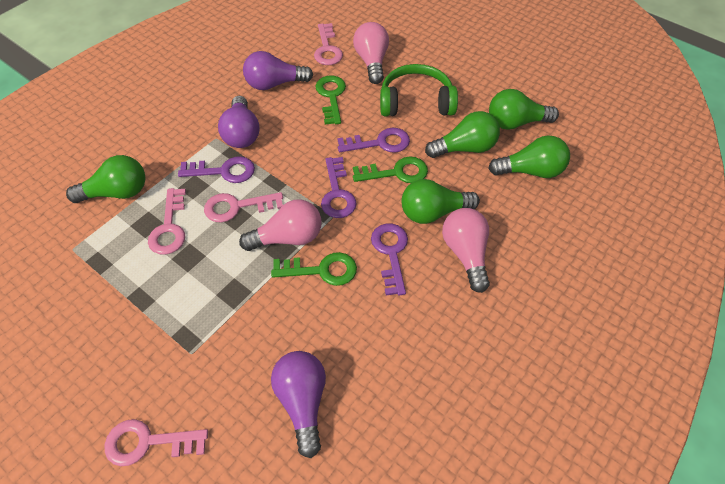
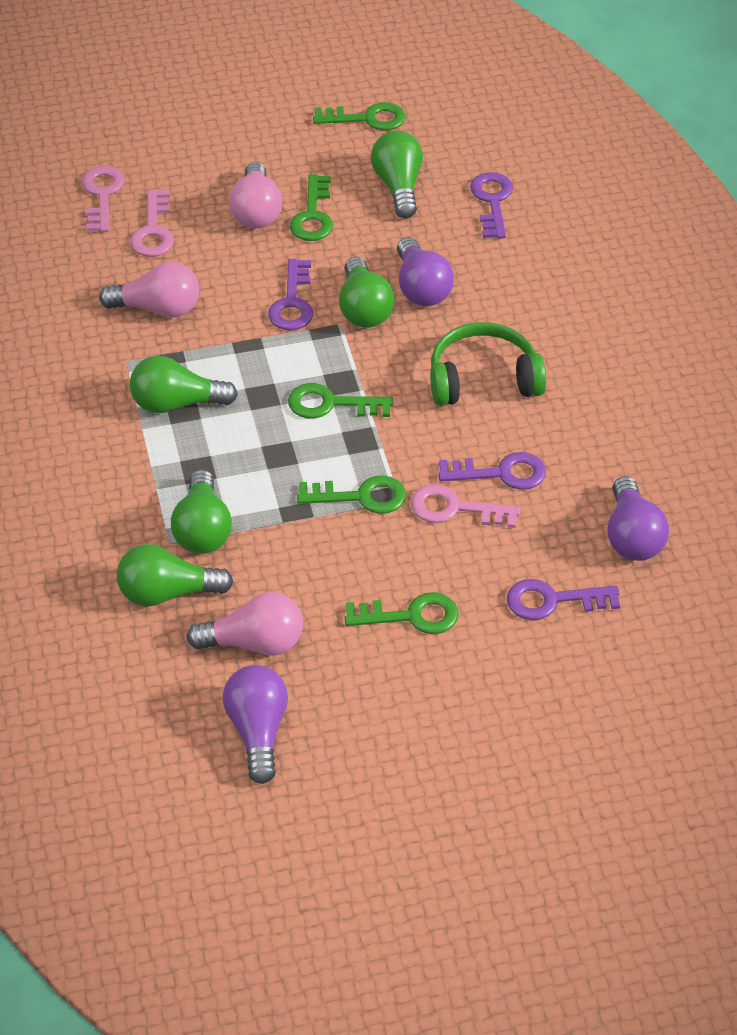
green key: [271,252,357,286] [315,76,346,125] [353,157,428,183] = 3 -> [288,383,393,419] [290,174,333,241] [297,475,406,514] [313,102,406,131] [344,592,458,634] = 5
pink key: [104,419,208,466] [148,188,186,255] [204,192,283,222] [314,23,343,65] = 4 -> [82,166,125,232] [130,189,174,257] [411,484,521,528] = 3

